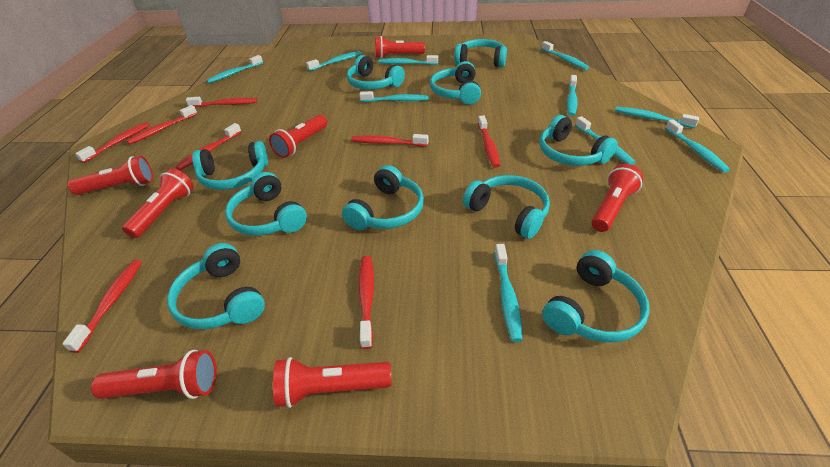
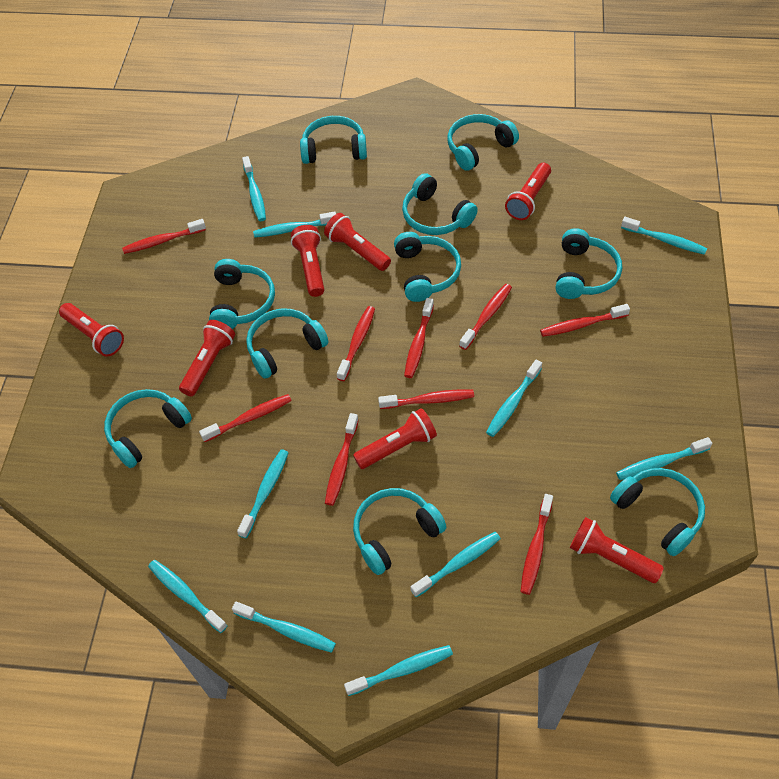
red toothbrush: [62,260,142,353] [75,122,150,163] [127,105,197,144] [176,123,241,170] [186,97,257,107] [351,134,429,146] [358,256,374,349] [478,116,500,168] = 8 -> [122,219,206,254] [199,394,292,442] [325,413,359,506] [337,306,375,381] [378,389,474,409] [404,298,434,378] [459,284,512,350] [520,494,553,595] [540,304,630,337] = 9

